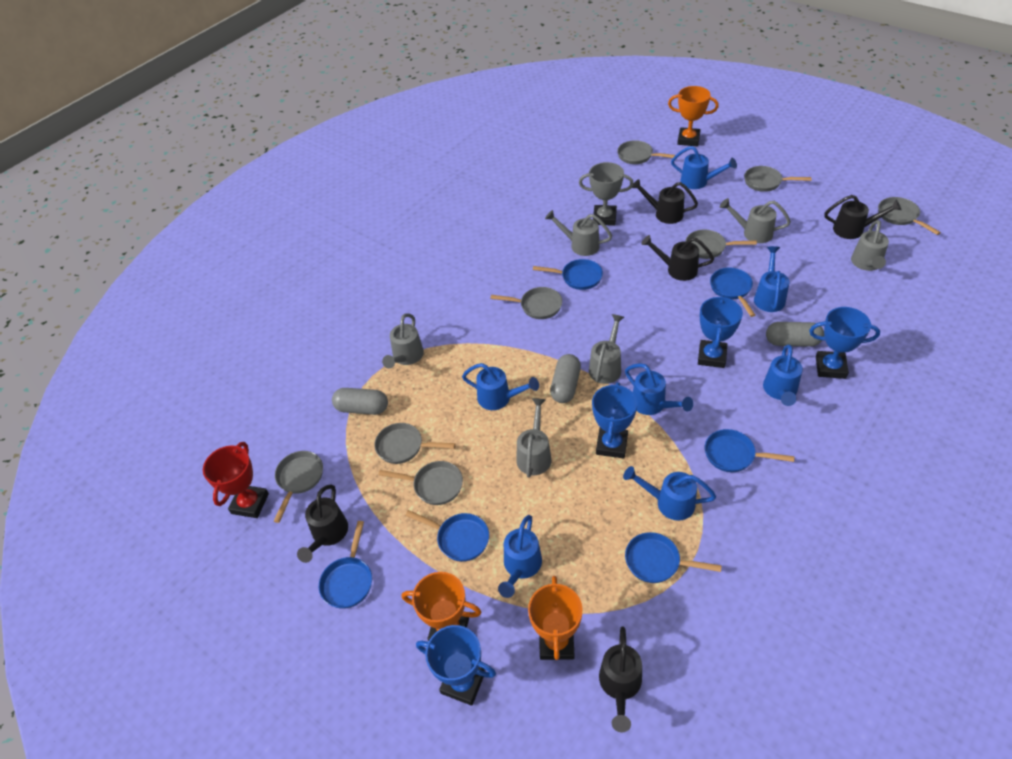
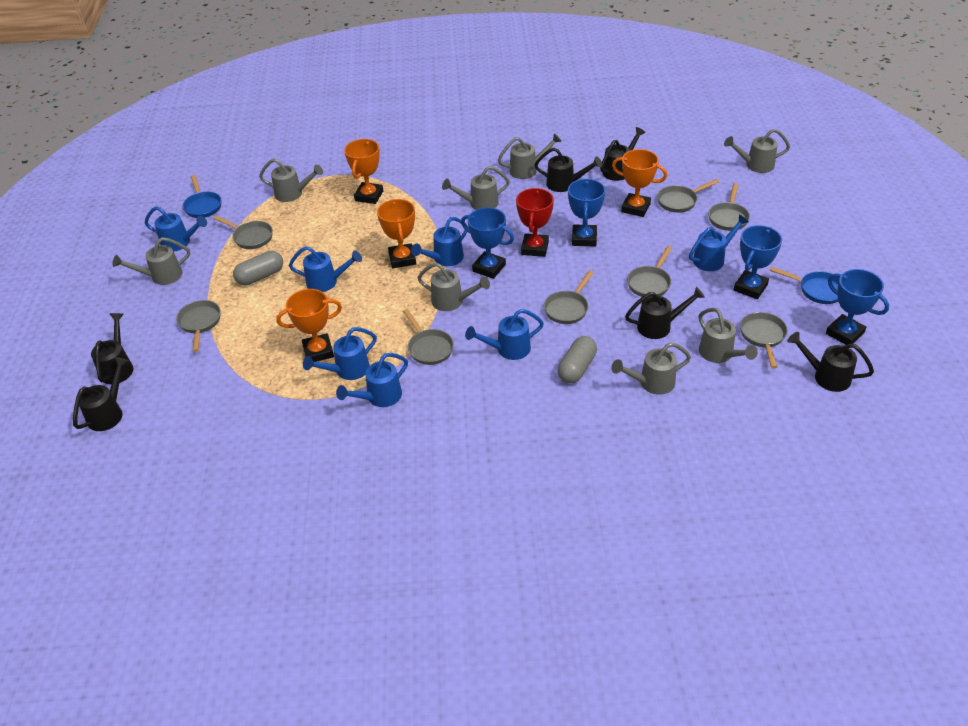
black watering can: [297,484,348,563] [599,626,642,732] [632,179,698,224] [641,235,714,281] [824,195,901,239] = 5 -> [73,357,129,431] [91,313,133,384] [534,148,602,192] [600,127,646,181] [625,287,705,339] [787,332,874,392] = 6
blue pan: [319,521,372,609] [405,510,489,562] [533,259,603,290] [625,532,722,583] [705,429,795,472] [710,268,755,317] = 6 -> [182,175,221,218] [770,267,840,304] = 2
grey capsule: [332,388,388,415] [550,354,581,403] [766,322,824,347] = 3 -> [233,251,283,285] [558,336,597,383] = 2
grey trophy: [579,162,634,226] = 1 -> none = 0
grey watering can: [382,313,424,369] [516,398,551,478] [545,210,612,256] [589,314,624,384] [720,198,791,243] [851,220,889,271] = 6 -> [113,237,190,285] [259,158,323,202] [418,262,490,311] [442,166,510,210] [498,133,562,179] [611,342,691,395] [699,308,758,363] [724,129,790,173] = 8
orange trophy: [402,572,481,641] [528,576,583,660] [668,86,719,146] = 3 -> [276,289,342,362] [344,139,383,204] [377,199,416,268] [612,149,667,217] = 4

